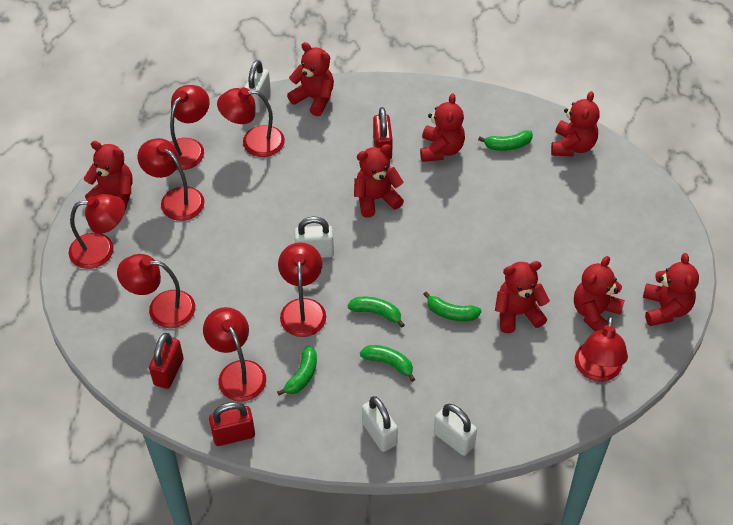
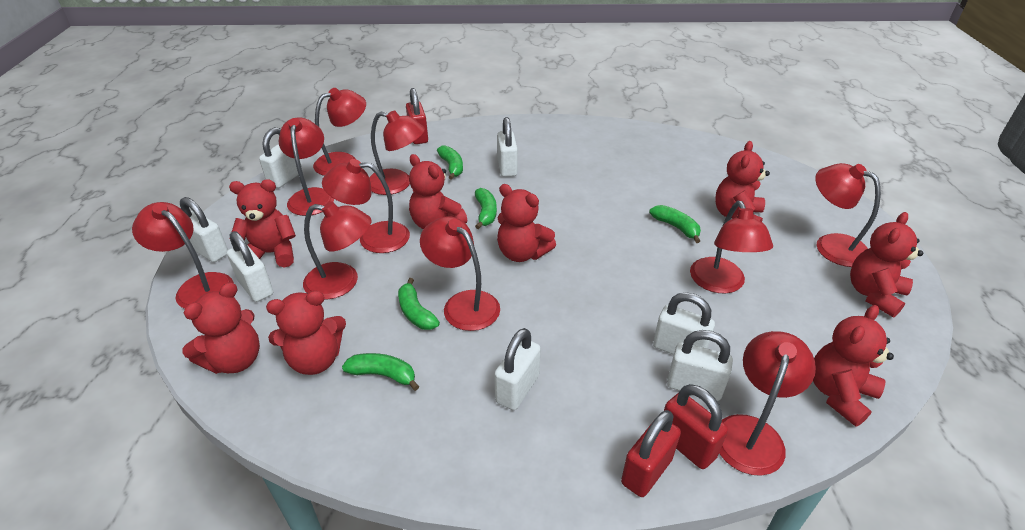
red lamp: [69,194,125,269] [117,254,195,328] [138,138,205,221] [170,85,210,170] [203,307,266,402] [217,88,285,157] [278,242,326,337] [575,316,628,382] = 8 -> [132,202,234,309] [279,117,334,216] [303,202,371,299] [313,88,366,176] [322,159,410,253] [369,110,425,195] [420,216,500,331] [690,201,773,294] [719,331,816,476] [815,163,881,267] = 10
white padlock: [244,60,271,113] [295,217,334,258] [362,396,398,452] [434,404,477,456] = 4 -> [180,197,228,262] [227,231,273,302] [259,127,303,188] [494,328,541,410] [497,117,518,177] [653,292,715,355] [667,330,733,401] = 7

